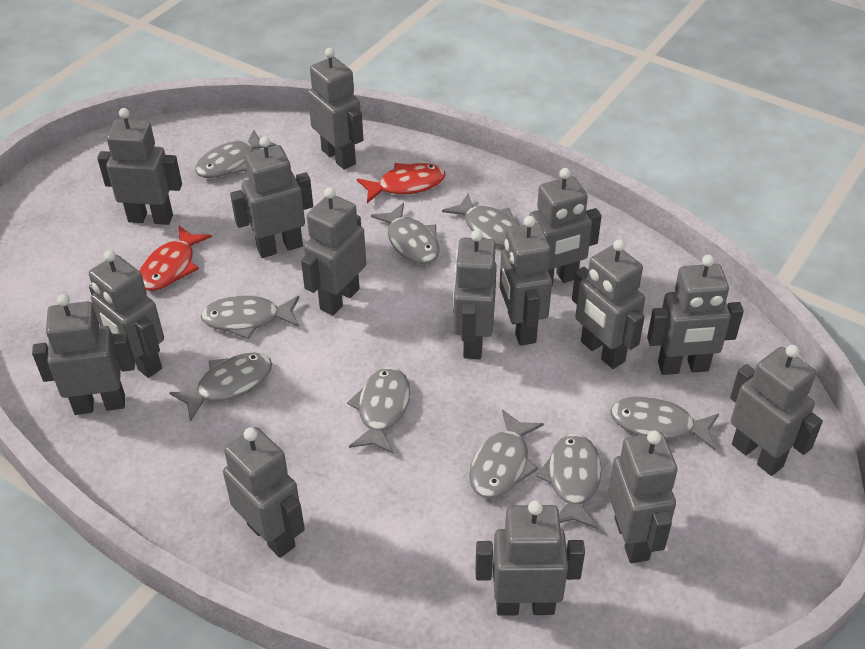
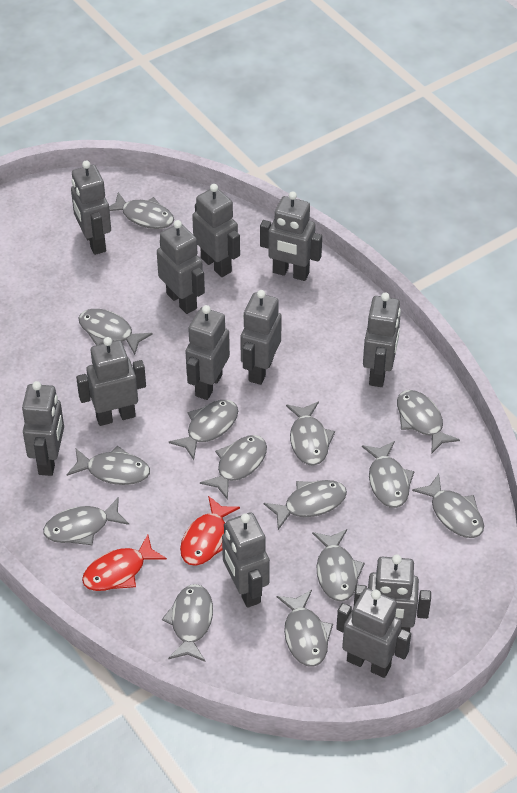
grey fish: [169,352,272,422] [195,129,276,178] [201,296,299,339] [347,367,410,454] [371,203,439,264] [442,194,520,247] [469,410,544,498] [536,434,602,529] [610,396,719,450] = 9 -> [43,497,129,545] [67,446,150,485] [79,309,153,355] [109,192,174,229] [162,584,213,662] [169,400,238,460] [200,435,267,500] [264,480,347,530] [277,590,333,667] [286,401,335,466] [312,529,365,601] [362,441,415,508] [397,390,460,453] [412,474,484,538] = 14
grey robot: [32,294,135,415] [89,250,164,378] [97,108,182,225] [223,427,305,558] [230,136,313,258] [301,187,366,316] [308,48,363,170] [453,230,497,359] [475,500,585,616] [499,216,552,346] [529,168,602,286] [572,239,645,369] [608,430,677,563] [647,255,744,375] [730,345,823,476] = 15 -> [22,381,64,476] [71,161,111,255] [76,337,146,426] [157,220,205,314] [185,305,230,400] [192,184,240,277] [222,512,270,608] [240,290,282,385] [260,191,322,281] [336,588,411,678] [354,554,431,632] [363,292,401,387] = 12

